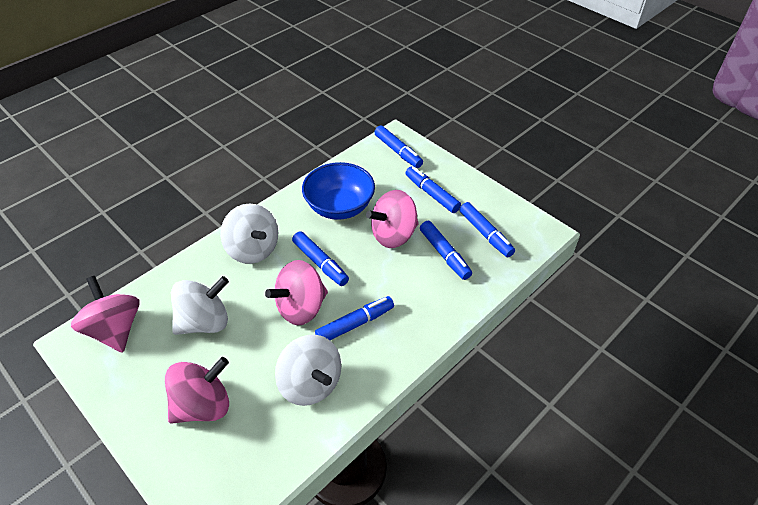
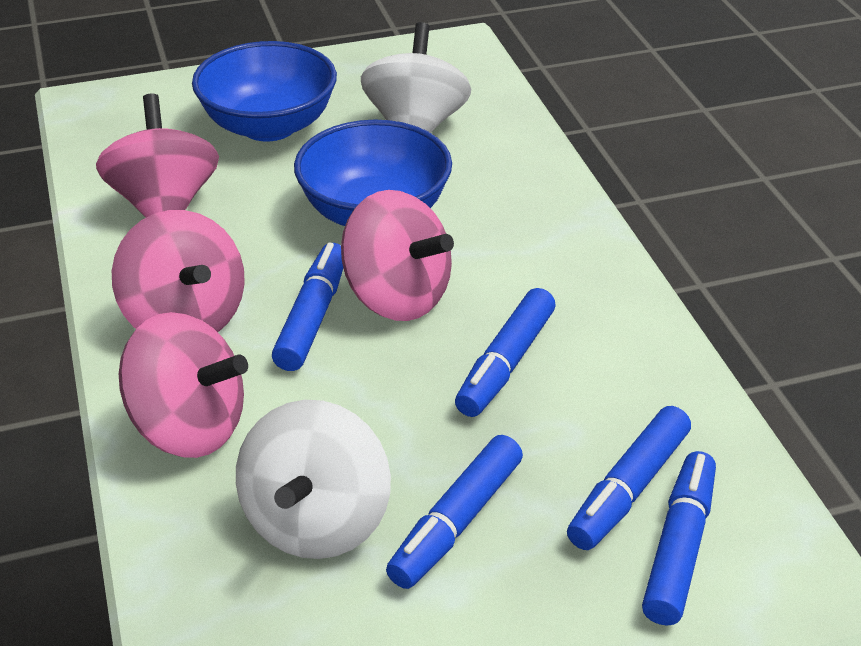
blue bowl: [302,162,375,220] = 1 -> [192,41,337,141] [294,120,452,226] = 2
blue marker: [292,231,349,286] [315,296,394,340] [374,125,423,168] [406,166,461,213] [420,221,472,280] [459,202,515,257] = 6 -> [272,243,343,371] [386,435,523,589] [455,288,556,417] [567,406,691,550] [642,451,716,626] = 5
white spinning top: [171,276,229,335] [220,204,278,264] [275,335,341,406] = 3 -> [236,400,391,559] [361,22,471,133] = 2

